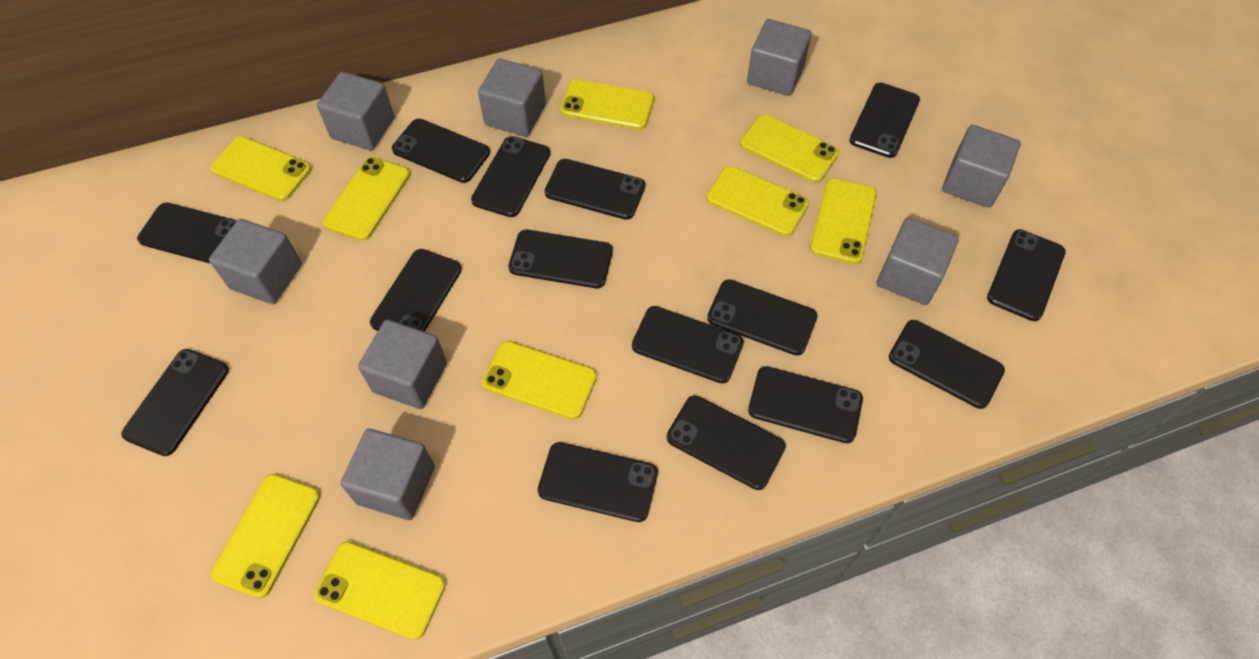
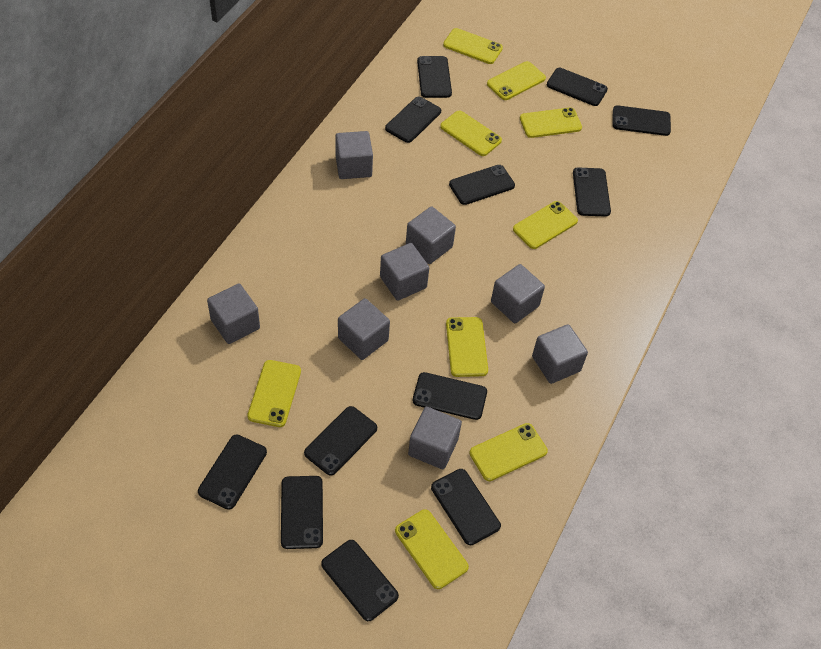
black phone: [121,349,229,456] [137,202,237,264] [370,249,462,332] [392,119,490,183] [471,136,550,217] [508,230,613,288] [538,442,658,522] [545,159,645,220] [632,306,744,384] [667,395,786,490] [707,279,818,356] [748,366,863,443] [849,83,920,158] [889,320,1005,409] [987,229,1066,321] = 15 -> [198,435,267,510] [281,476,323,549] [304,406,377,476] [321,540,399,621] [385,97,441,143] [412,372,487,420] [417,56,452,98] [431,469,501,545] [449,165,515,205] [547,68,608,106] [573,168,611,217] [612,105,671,136] = 12

